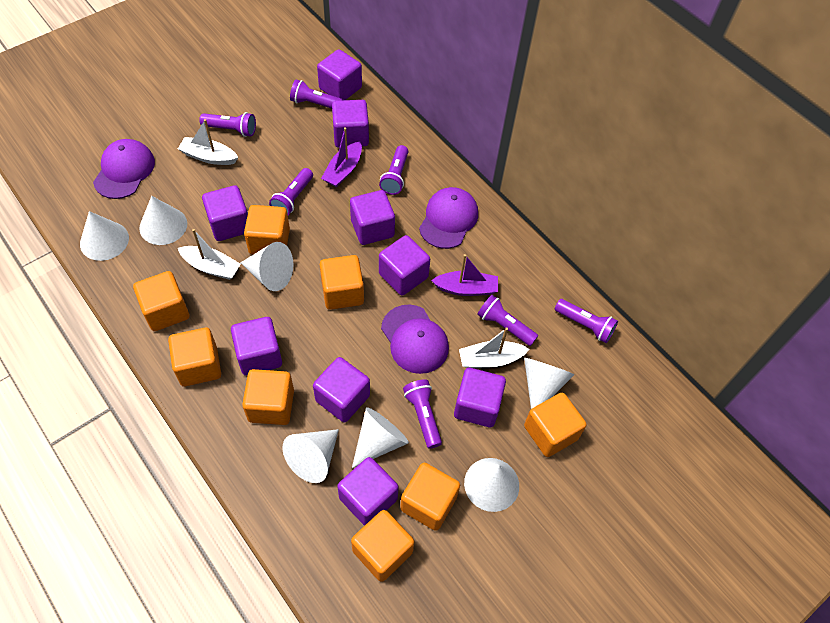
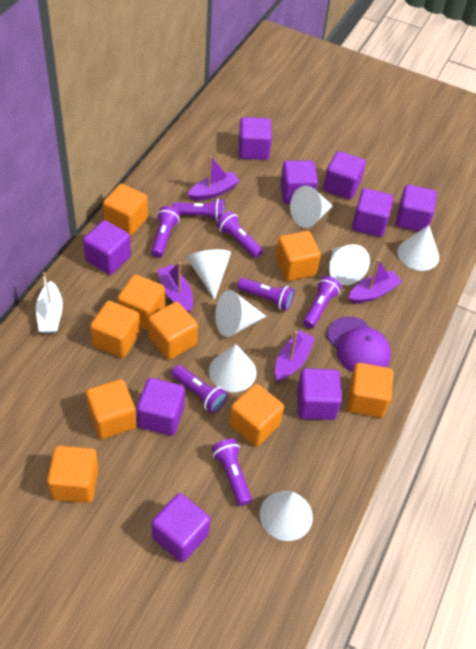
orange cube: [133,271,189,331] [168,328,221,387] [242,369,294,425] [244,205,290,255] [320,255,364,310] [351,510,414,582] [400,463,460,531] [524,393,587,457] = 8 -> [47,446,99,503] [86,379,136,439] [90,301,140,358] [103,184,148,236] [117,274,165,330] [148,302,198,360] [229,384,284,446] [276,231,321,281] [347,363,393,418] = 9
purple boat: [321,127,362,187] [431,254,498,296] = 2 -> [157,262,193,313] [188,156,240,201] [275,330,315,382] [349,259,402,303] = 4
purple cap: [93,139,155,199] [381,304,449,374] [419,187,478,249] = 3 -> [327,316,391,373] = 1
white boat: [178,119,239,165] [178,229,241,280] [459,328,529,368] = 3 -> [36,272,63,333] = 1

